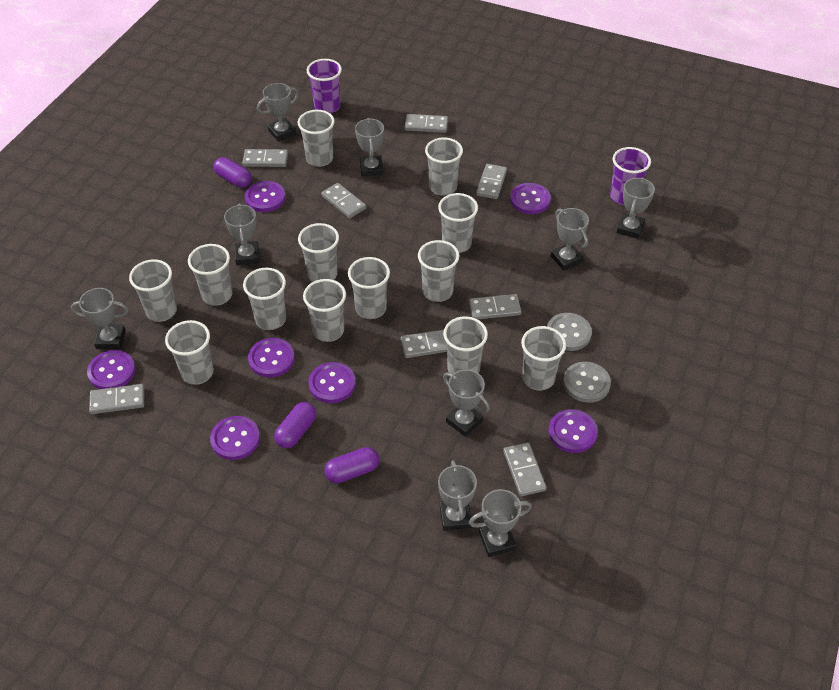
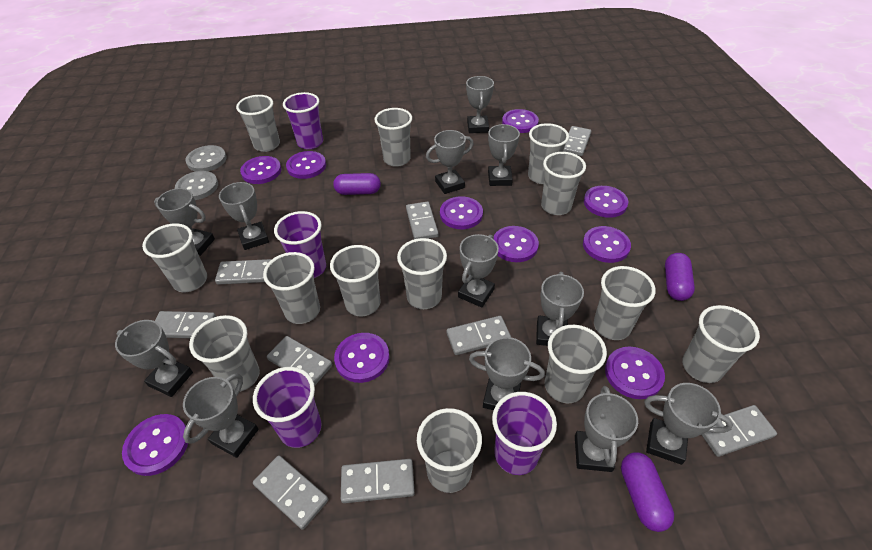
grey domino: [89,384,144,414] [242,149,288,167] [321,183,366,218] [401,330,447,358] [405,114,448,133] [469,294,521,319] [476,164,507,199] [503,443,547,496] = 8 -> [155,311,216,338] [215,259,272,284] [253,456,328,530] [267,336,332,386] [341,459,415,503] [406,202,439,239] [447,316,511,355] [563,126,591,156] [701,405,777,457] = 9
grey trophy: [71,288,128,349] [224,203,260,265] [257,83,299,142] [355,118,384,177] [438,460,477,531] [443,369,490,437] [469,489,532,557] [551,208,589,271] [617,177,655,239] = 9 -> [115,320,193,397] [154,188,215,256] [183,373,259,458] [219,182,269,250] [426,130,474,194] [458,234,499,308] [466,76,494,133] [469,337,545,410] [488,124,520,186] [536,272,584,346] [575,386,638,472] [644,383,733,465] = 12
purple button: [87,350,136,389] [210,416,260,460] [245,181,286,212] [248,338,295,377] [308,362,356,403] [510,183,551,214] [548,409,598,453] = 7 -> [122,414,188,476] [240,156,282,184] [286,151,326,179] [334,333,390,383] [440,196,483,229] [494,226,539,262] [502,109,539,133] [583,226,631,263] [584,186,628,218] [605,347,665,399] = 10
purple cup: [307,59,342,114] [610,147,651,205] = 2 -> [253,367,322,448] [274,211,326,278] [283,92,323,149] [492,392,557,475] = 4

